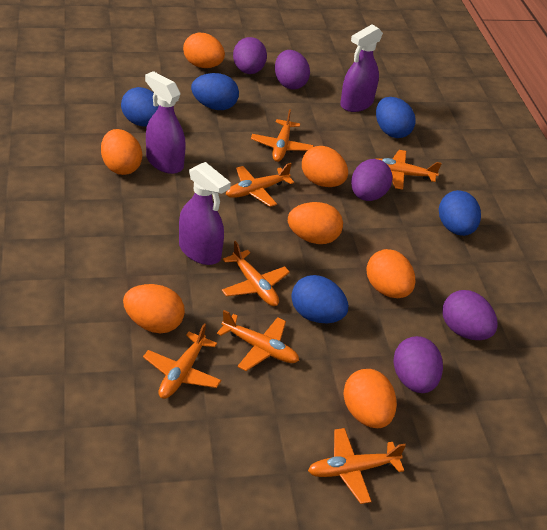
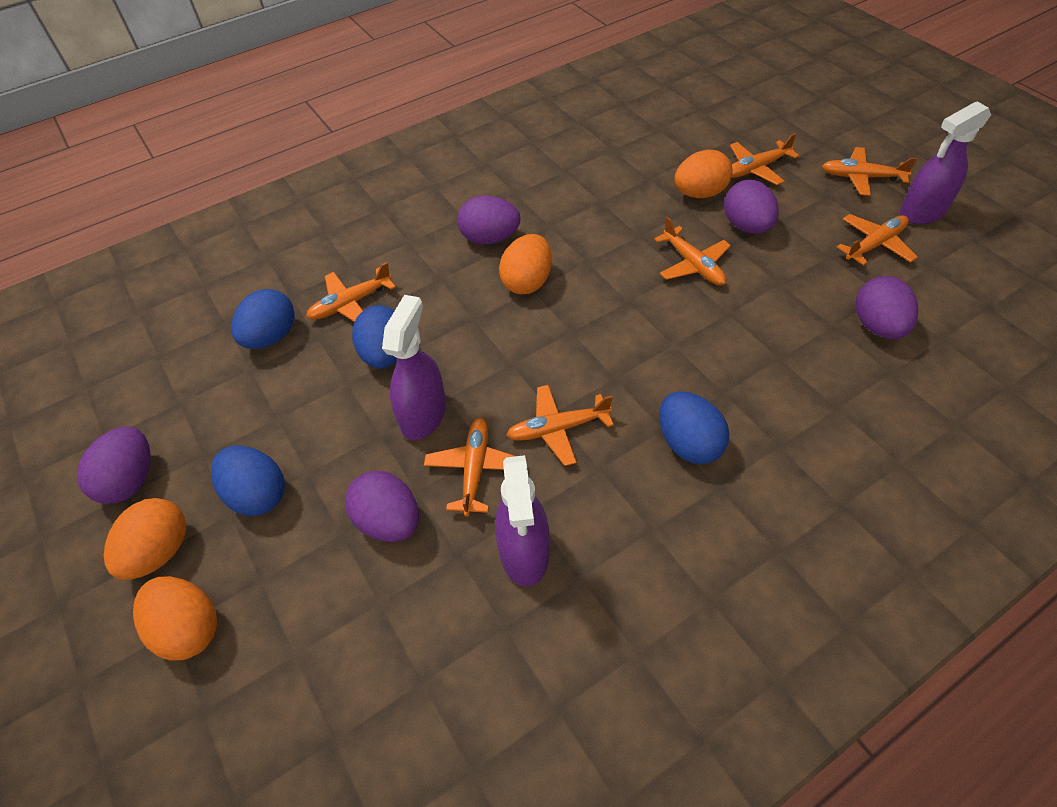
blue egg: [121,87,159,127] [191,73,239,110] [291,275,348,323] [376,97,416,138] [439,190,481,236] = 5 -> [211,446,285,516] [231,289,295,349] [352,305,397,368] [659,391,729,464] = 4
orange egg: [101,129,142,175] [123,284,185,333] [183,33,225,68] [288,202,343,244] [302,146,348,187] [343,369,397,428] [366,249,416,298] = 7 -> [104,498,186,580] [133,576,217,660] [499,234,552,294] [674,150,733,198] = 4

